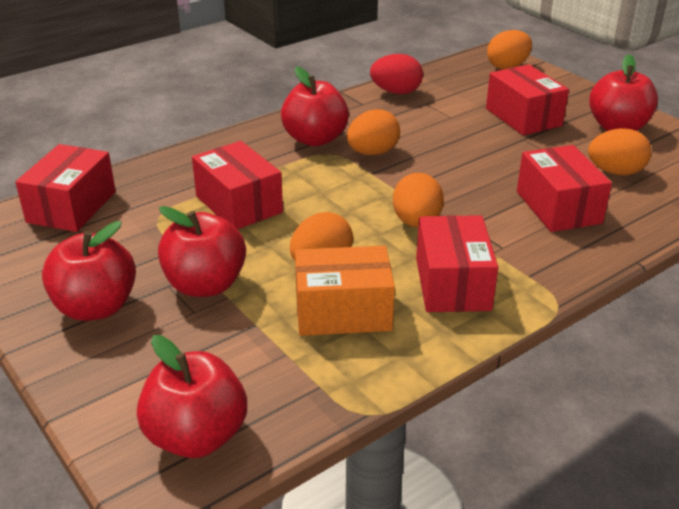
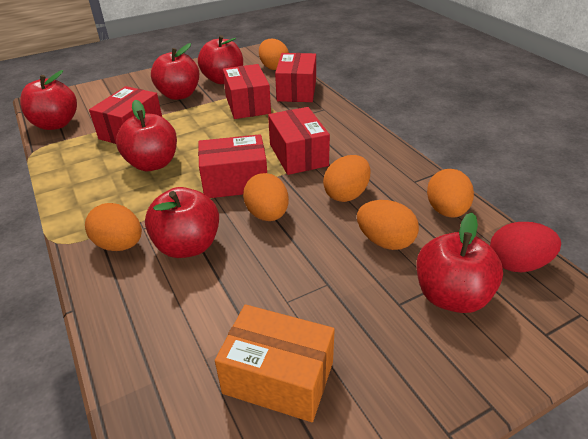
orange egg: [290,212,353,261] [347,109,400,155] [393,173,444,228] [487,30,532,70] [588,128,651,175] = 5 -> [85,203,142,251] [243,173,289,221] [259,39,289,70] [323,155,371,202] [357,200,419,250] [427,169,474,218] = 6
red apple: [42,221,136,321] [137,335,247,458] [158,206,246,297] [281,66,349,147] [589,54,658,131] = 5 -> [20,70,77,130] [116,100,177,171] [145,187,219,258] [151,43,199,100] [198,35,243,84] [416,212,503,313] = 6

